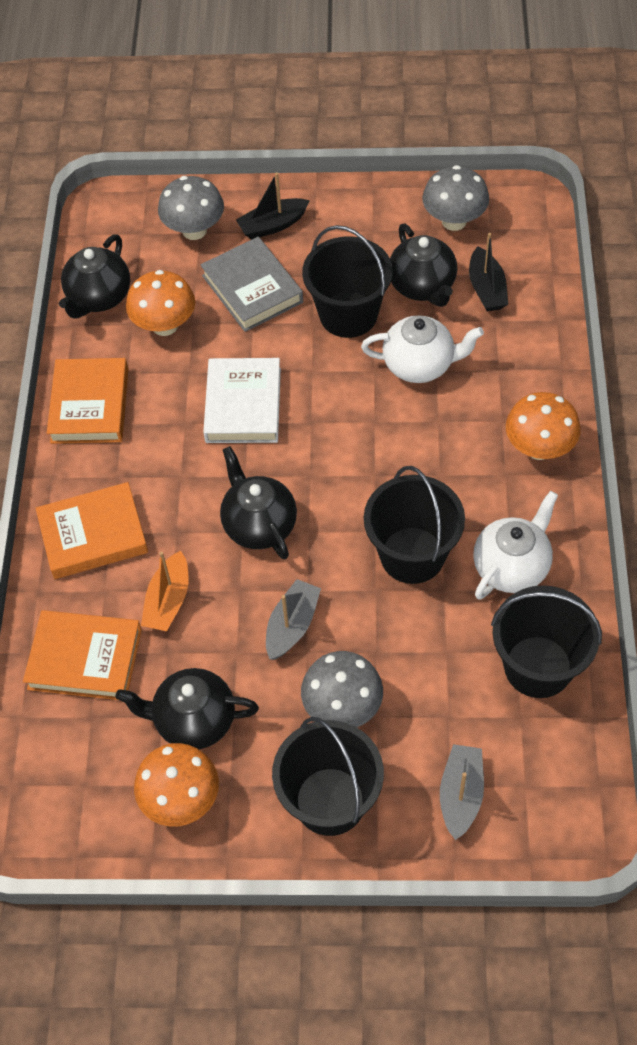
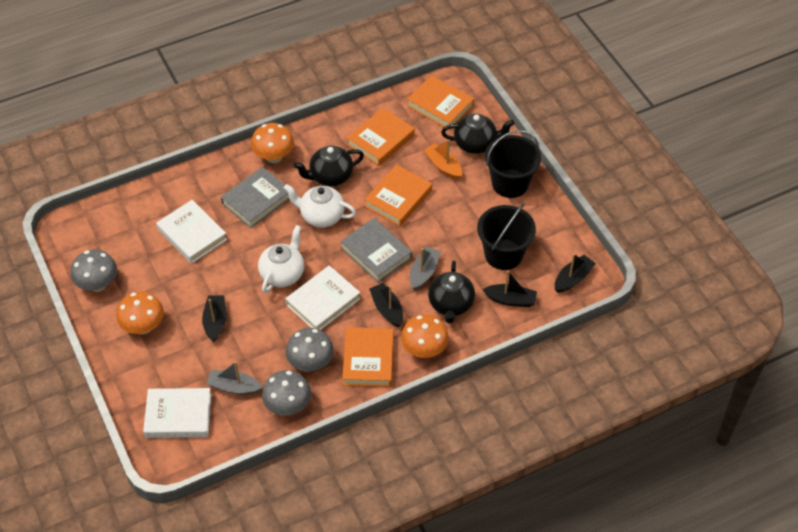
black boat: [236,172,310,240] [469,233,508,312] = 2 -> [202,295,226,342] [369,283,403,328] [482,271,537,307] [555,254,596,293] = 4
black bucket: [272,717,384,836] [302,225,393,338] [364,466,465,584] [491,585,602,698] = 4 -> [477,203,536,270] [485,130,541,198] = 2
black teapot: [59,234,130,319] [115,668,259,749] [220,446,297,559] [390,224,457,307] = 4 -> [294,145,364,186] [428,260,475,324] [441,113,515,154] = 3
grey book: [200,237,303,332] = 1 -> [221,167,290,228] [340,218,412,283] = 2
orange book: [23,610,142,700] [36,482,148,579] [47,358,128,444] = 3 -> [342,327,394,387] [347,108,415,166] [364,164,432,226] [407,75,474,130] = 4
white book: [203,358,281,443] = 1 -> [143,388,212,438] [156,200,227,264] [285,265,361,330] = 3

